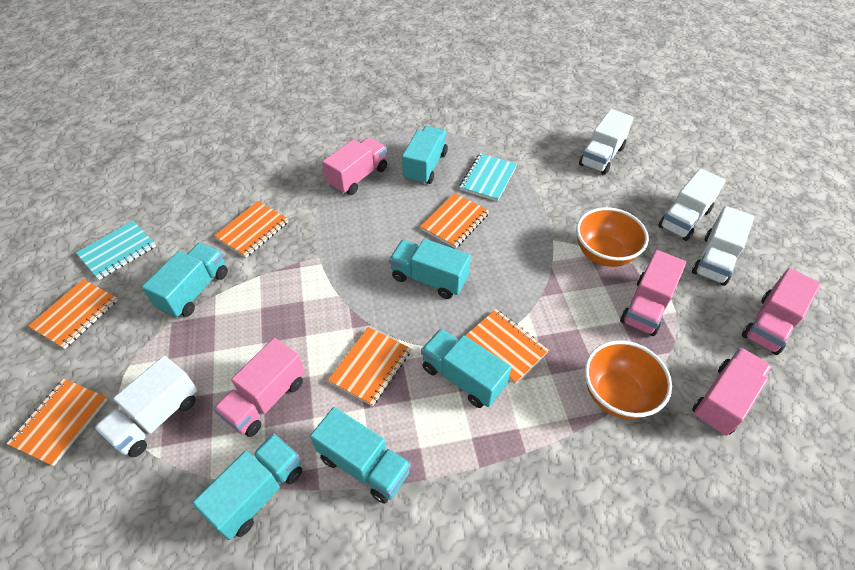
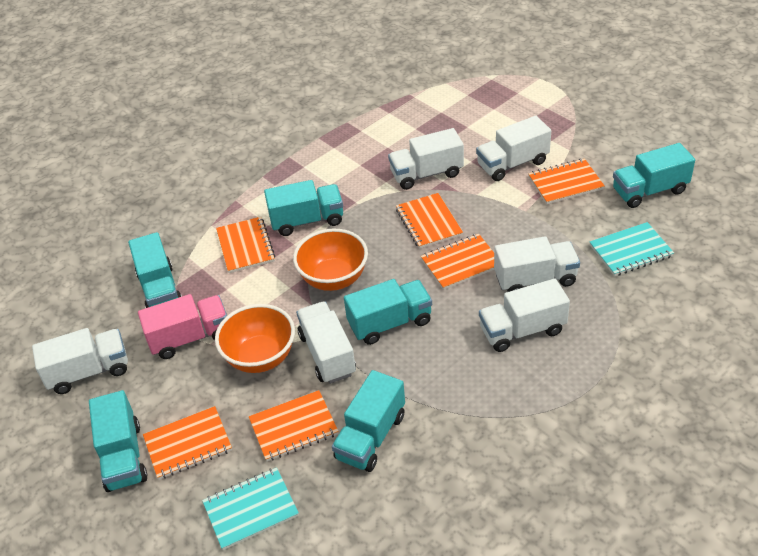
pink truck: [213,338,305,437] [322,137,387,195] [620,250,686,336] [692,348,772,436] [742,268,821,355] = 5 -> [138,294,227,359] = 1
white truck: [94,356,198,457] [579,109,634,175] [658,168,726,241] [692,206,754,286] = 4 -> [32,328,128,394] [296,301,356,384] [388,128,464,190] [476,116,551,181] [479,279,570,352] [494,236,580,292] = 6

